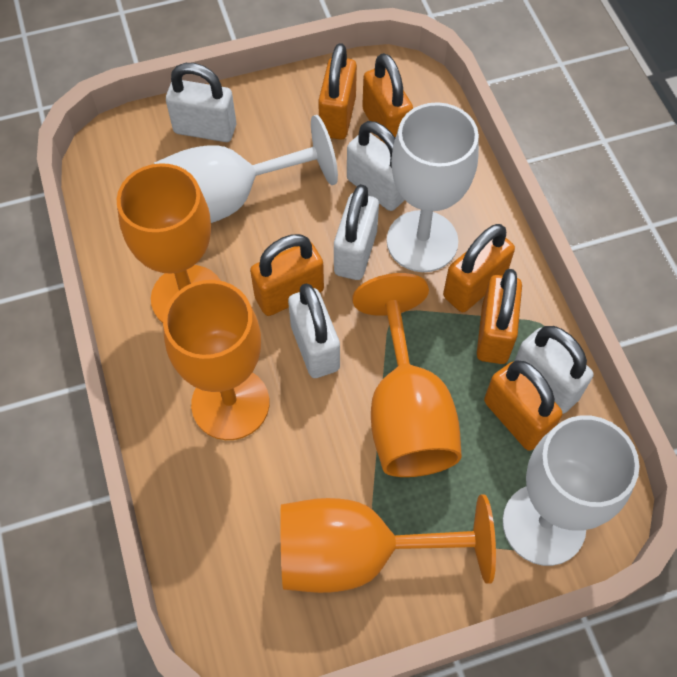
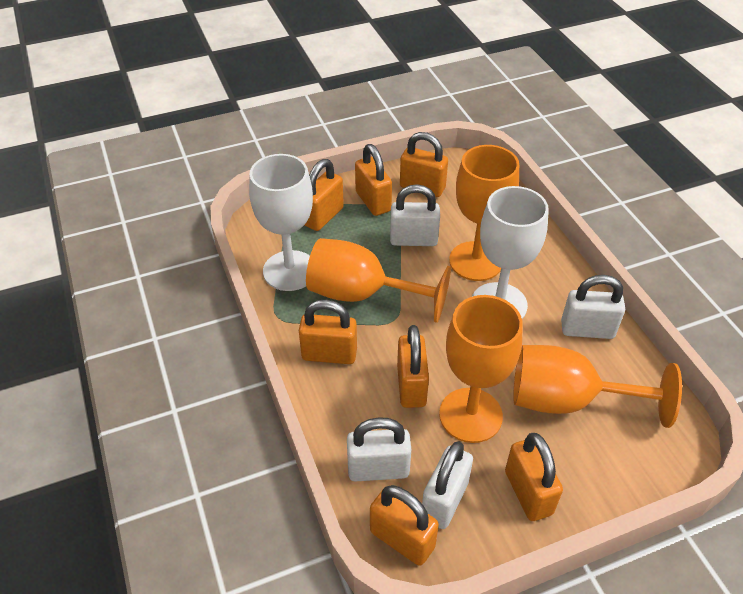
orange padlock: [250,234,324,316] [318,43,357,140] [362,53,413,142] [443,224,515,312] [477,269,522,364] [484,360,562,451] = 6 -> [299,300,357,364] [305,159,344,231] [355,144,392,216] [370,485,439,566] [397,325,429,408] [400,132,448,197] [505,433,563,521] = 7
white goblet: [154,115,338,223] [387,102,479,272] [502,415,639,566] = 3 -> [249,154,313,291] [472,186,549,319] = 2
white padlock: [166,63,236,142] [288,284,340,378] [334,184,379,280] [347,121,405,211] [515,326,594,414] = 5 -> [347,417,411,482] [390,184,440,246] [422,441,473,529] [561,275,625,339] = 4

